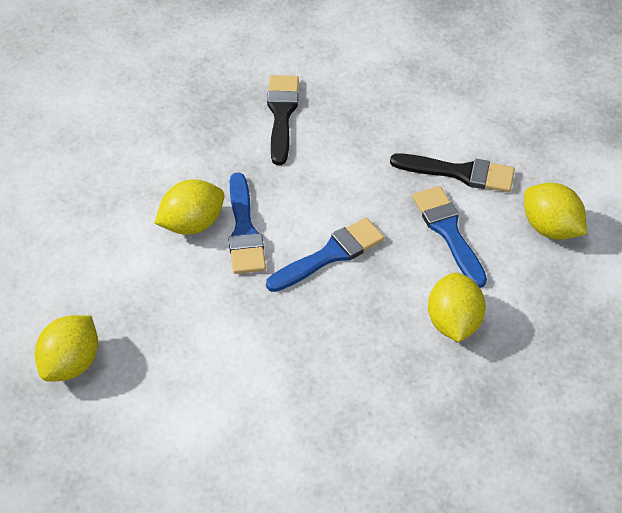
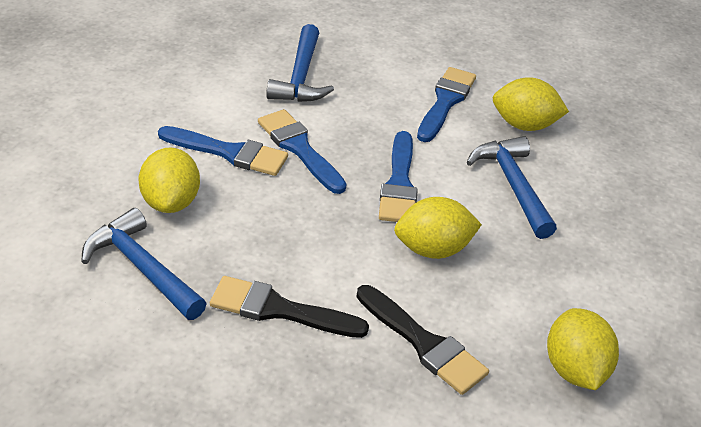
blue brush: [228,173,266,274] [266,218,384,292] [412,186,487,288] = 3 -> [158,126,288,176] [258,109,346,194] [379,131,418,222] [417,67,476,142] = 4
blue hammer: none = 0 -> [81,208,207,320] [266,24,334,102] [467,136,557,239] = 3

